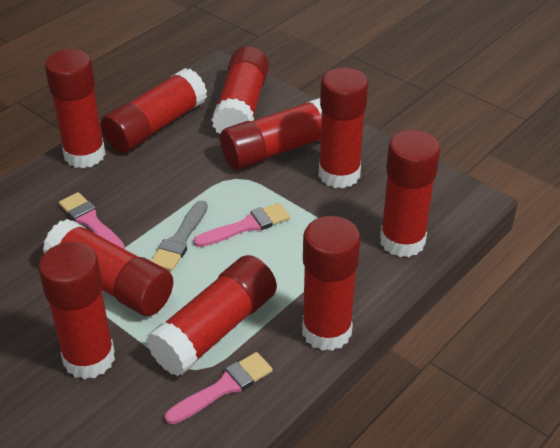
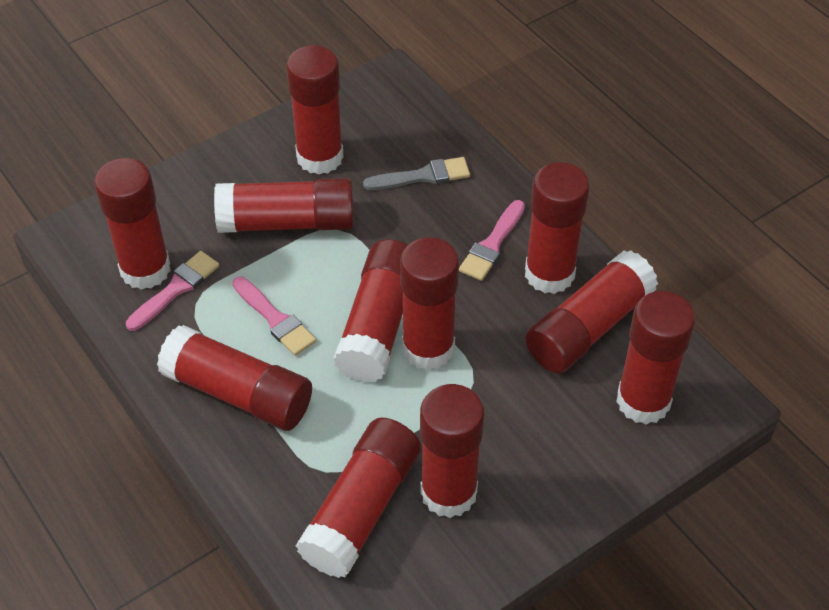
red glue stick: [38,242,115,380] [42,219,173,316] [45,49,106,168] [101,68,207,153] [146,255,277,376] [212,47,269,133] [220,98,322,170] [302,216,361,351] [319,67,368,188] [380,130,440,257] = 10 -> [94,158,171,290] [157,325,312,431] [214,178,354,233] [286,45,344,175] [296,418,421,578] [333,239,408,383] [400,237,459,370] [420,384,484,518] [525,162,590,294] [525,250,658,373] [616,291,695,425] = 11

